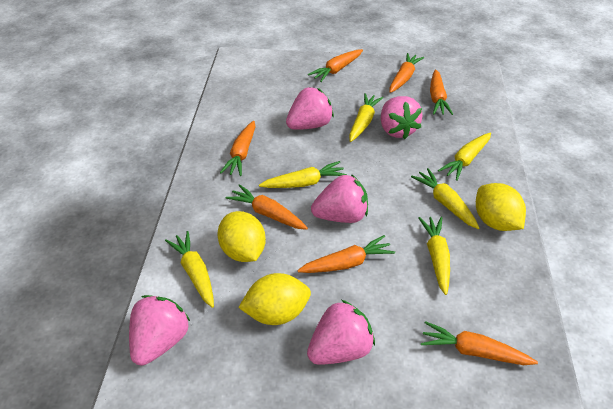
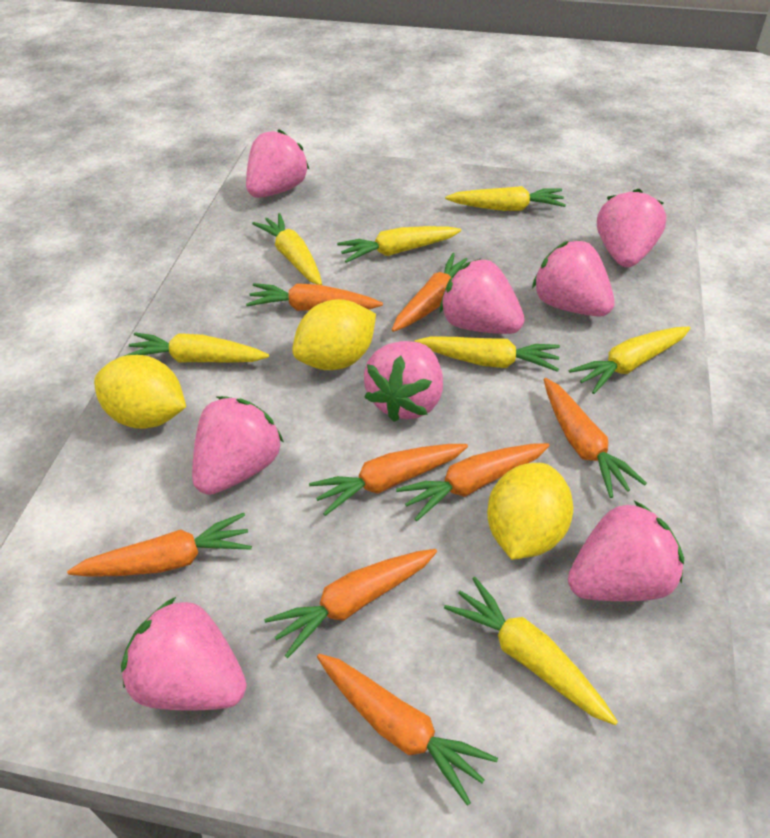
orange carrot: [220,121,255,176] [226,184,308,230] [297,235,395,273] [308,49,363,82] [390,53,424,93] [421,321,538,365] [430,69,453,115] = 7 -> [67,513,252,577] [246,283,383,311] [264,549,437,658] [309,444,468,516] [317,654,498,805] [392,253,468,332] [396,443,549,521] [544,378,647,498] = 8
pink strawberry: [129,295,191,366] [286,87,334,130] [307,300,375,365] [311,174,368,223] [381,96,423,139] = 5 -> [121,597,246,711] [192,396,284,495] [246,129,309,198] [364,341,443,422] [440,258,525,334] [532,240,615,317] [568,501,684,601] [597,189,666,267] = 8
yellow carrot: [165,231,214,308] [259,161,347,188] [349,93,383,142] [411,168,479,229] [418,217,450,295] [438,133,491,181] = 6 -> [124,333,269,363] [252,213,322,285] [337,226,461,263] [415,336,560,372] [444,577,618,725] [445,186,566,211] [569,327,691,394] = 7

